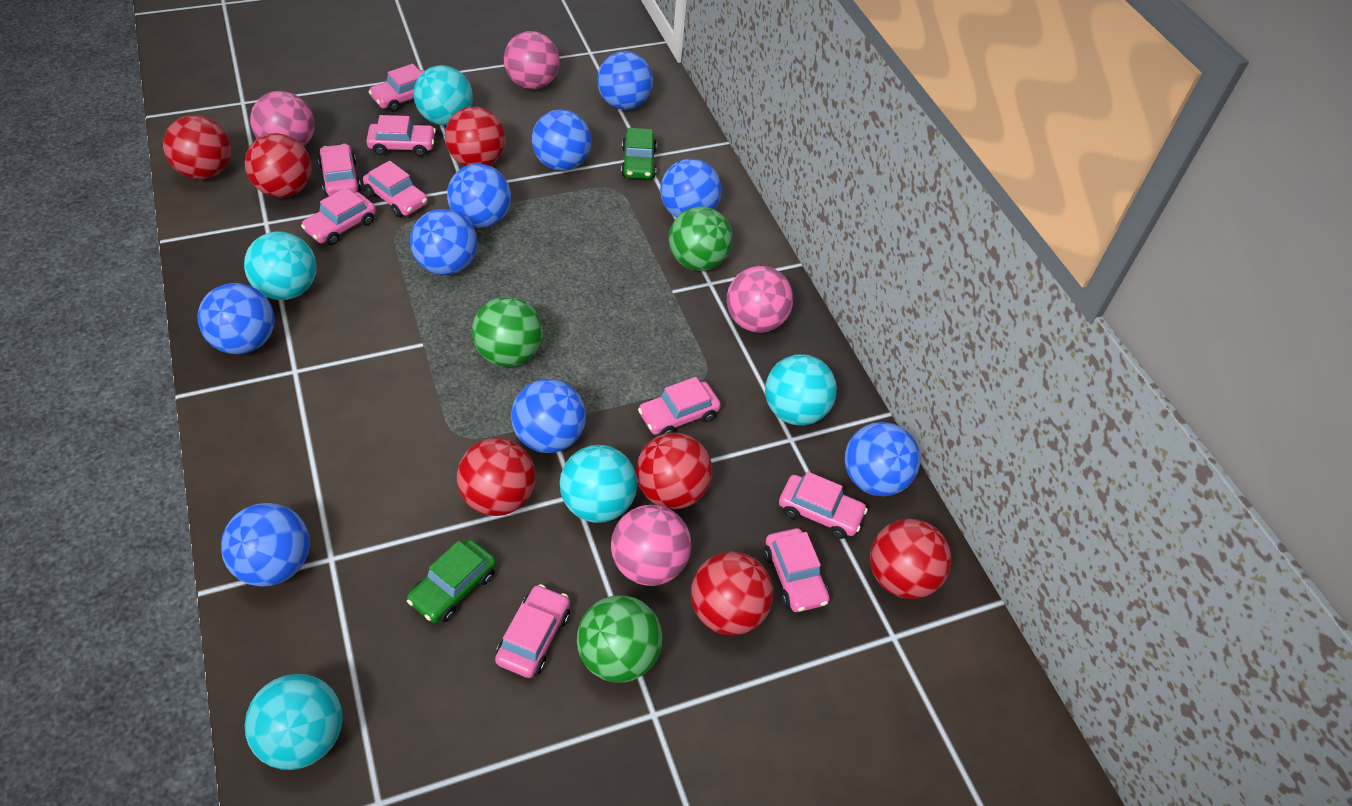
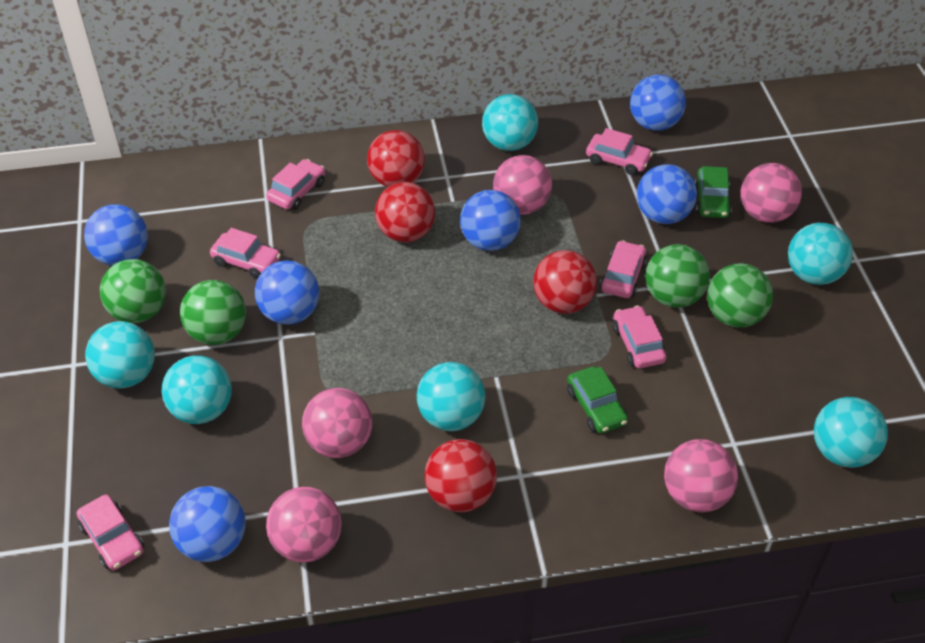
blue ball: [197,283,275,354] [221,503,310,587] [410,209,477,275] [447,164,511,228] [511,379,586,453] [532,109,591,171] [597,51,653,110] [660,159,722,217] [845,422,920,496] = 9 -> [84,204,148,266] [169,486,246,562] [255,260,319,325] [460,190,521,251] [630,74,686,131] [637,164,697,224] = 6
green ball: [472,297,543,367] [577,595,663,683] [669,206,732,271] = 3 -> [100,259,166,323] [180,280,246,345] [646,244,710,308] [707,263,773,328] = 4
pink ball: [250,91,314,146] [504,31,560,89] [611,505,691,586] [727,266,793,333] = 4 -> [266,487,342,563] [302,388,372,458] [493,155,552,215] [664,439,738,512] [741,163,802,223] = 5
pink car: [301,187,376,245] [318,144,361,196] [363,161,428,217] [366,115,436,157] [368,64,424,112] [495,584,570,678] [638,377,721,436] [764,528,830,612] [779,472,868,539] = 9 -> [77,495,144,570] [210,228,281,279] [266,159,325,210] [586,128,653,175] [600,240,647,298] [612,306,666,368] = 6
red ball: [163,115,231,179] [245,133,312,198] [445,107,506,166] [457,438,535,516] [636,433,712,509] [691,552,773,636] [870,519,951,599] = 7 -> [367,130,425,187] [375,182,435,242] [424,439,497,512] [533,250,597,314] = 4
turquoise ball: [244,231,317,300] [245,674,343,770] [413,65,473,126] [559,445,637,523] [765,354,837,426] = 5 -> [85,321,155,388] [162,356,232,424] [417,362,485,431] [482,94,538,151] [788,223,853,285] [814,397,888,468] = 6

